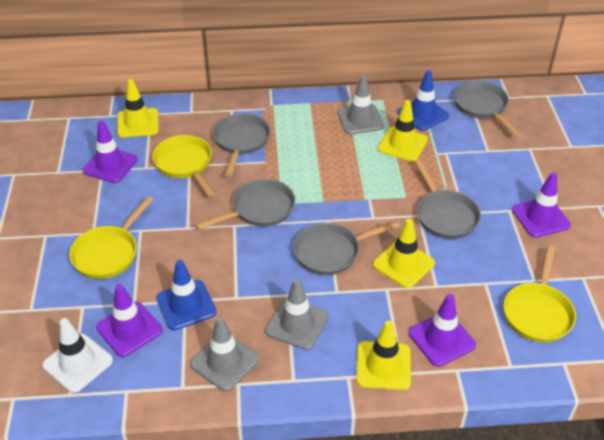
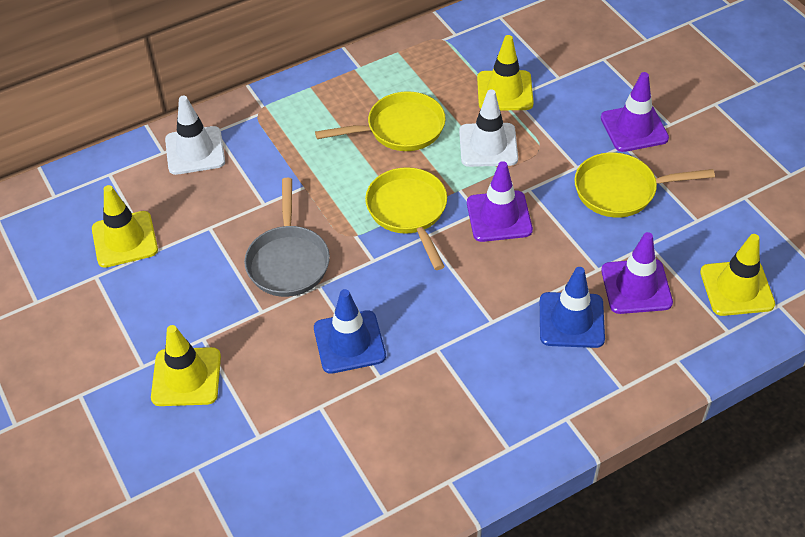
grey pan: [195,179,295,230] [213,113,271,176] [293,220,400,275] [414,159,481,239] [453,81,520,136] = 5 -> [244,178,330,297] = 1
grey traffic cone: [190,317,259,391] [265,278,328,350] [337,76,384,134] = 3 -> none = 0
purple traffic cone: [83,121,138,183] [96,284,163,357] [409,294,476,367] [512,172,571,238] = 4 -> [467,161,533,242] [601,72,669,152] [601,232,673,314] = 3
white traffic cone: [42,318,113,393] = 1 -> [165,96,225,175] [459,89,518,167] = 2

